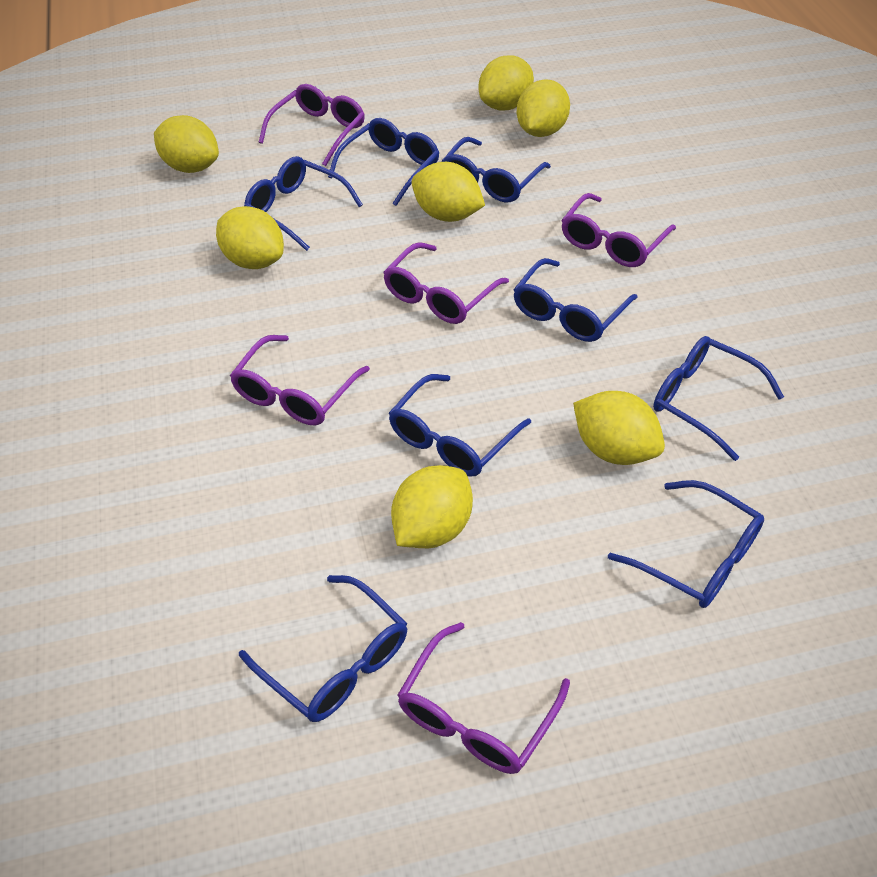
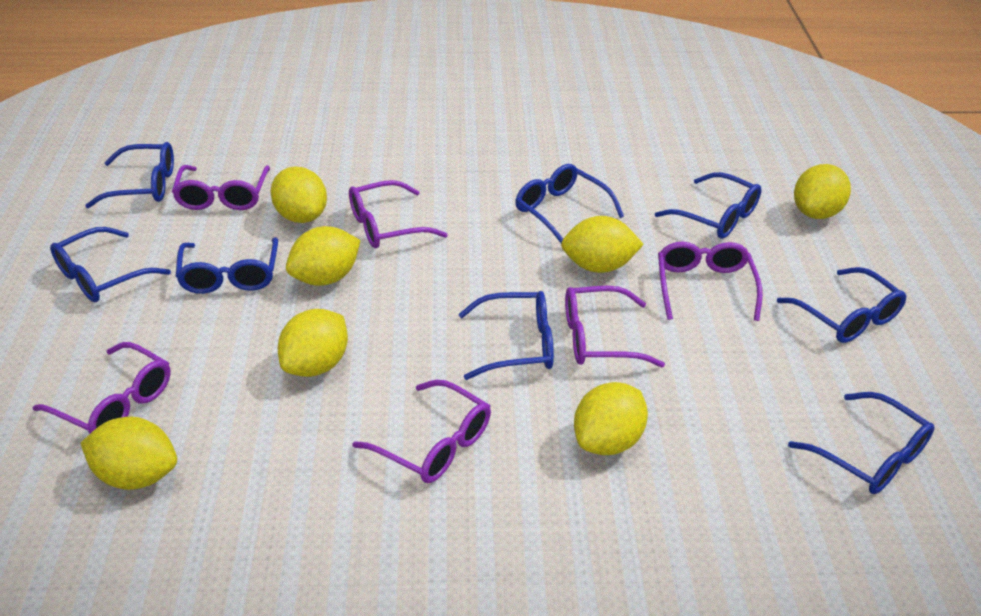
purple glasses: [230,335,370,426] [259,84,365,166] [383,242,509,324] [397,622,570,774] [561,193,676,267] = 5 -> [33,342,171,433] [172,165,270,210] [349,180,448,248] [352,379,491,483] [565,286,665,367] [658,242,763,321] = 6

